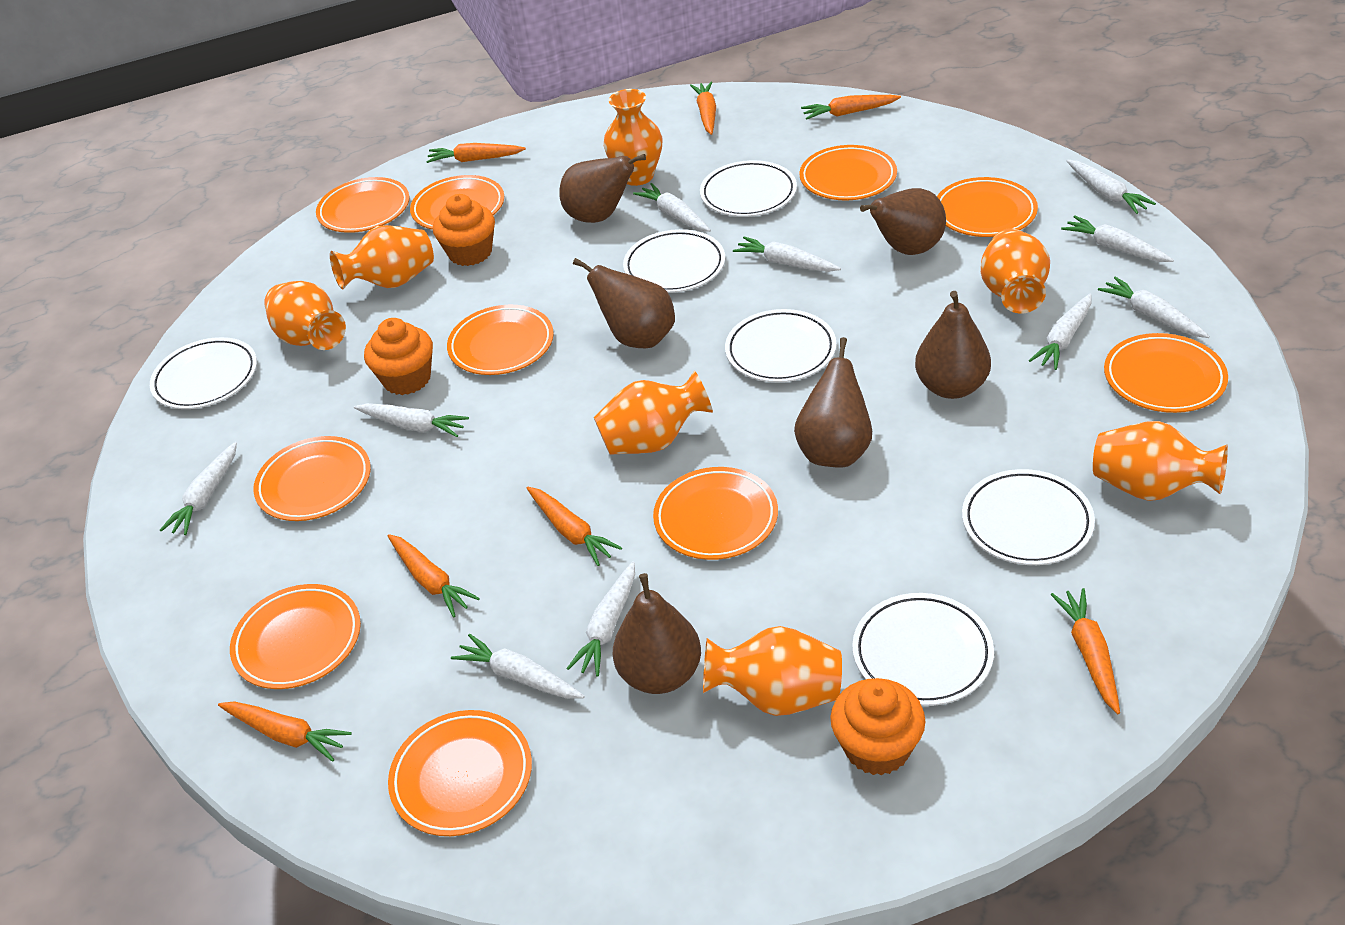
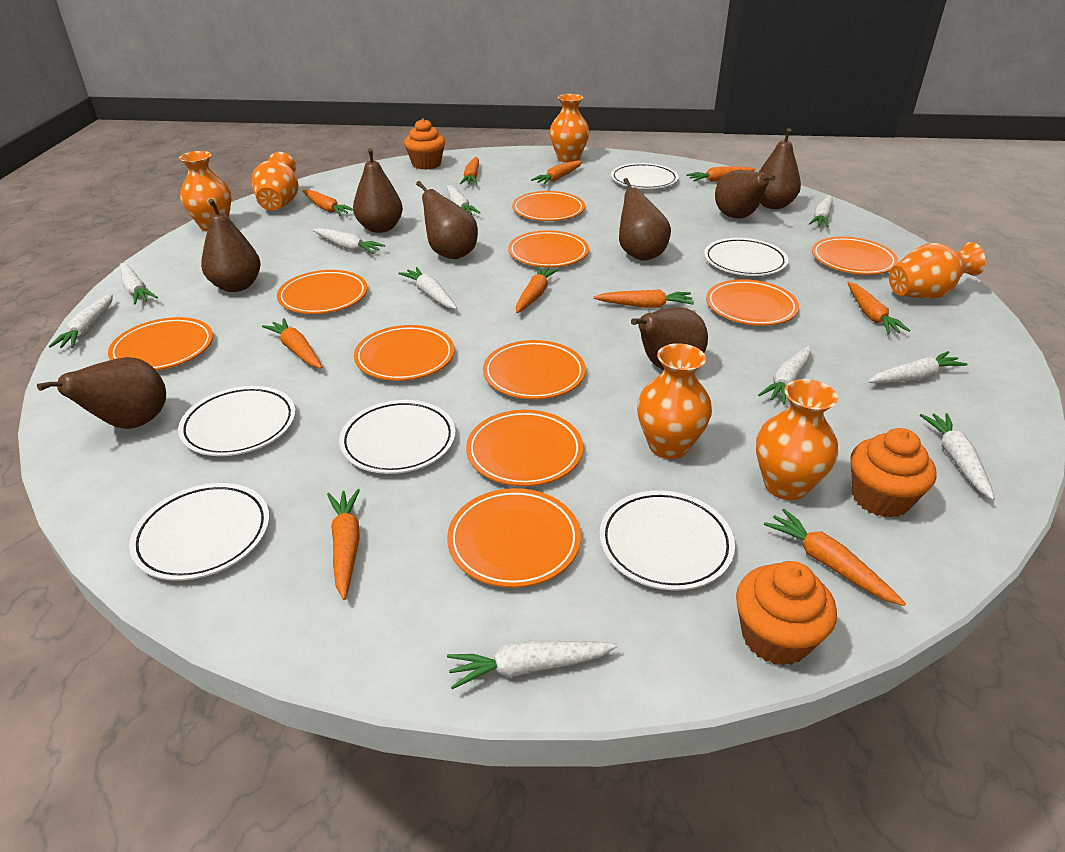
brown pear: [559,154,646,223] [573,258,675,348] [613,573,701,694] [794,337,872,468] [860,188,946,255] [915,291,991,399] = 6 -> [37,357,166,429] [201,199,260,292] [353,148,403,233] [416,181,478,259] [619,178,671,260] [631,307,708,370] [715,170,775,218] [759,128,801,209] = 8
orange carrot: [218,701,352,762] [388,534,480,617] [426,143,526,163] [527,487,622,566] [690,82,716,135] [801,95,901,120] [1051,588,1120,714] = 7 -> [262,318,322,369] [302,190,353,216] [327,489,360,600] [460,157,479,185] [516,266,559,313] [531,161,582,185] [593,290,694,308] [686,166,756,182] [764,509,906,606] [847,282,910,334] = 10
orange vase: [264,281,346,350] [330,225,434,289] [594,371,713,455] [604,89,662,186] [703,626,842,716] [981,228,1050,314] [1093,421,1228,501] = 7 -> [179,151,231,232] [252,152,298,210] [550,94,589,163] [637,343,712,459] [756,379,838,500] [889,242,986,299] = 6

